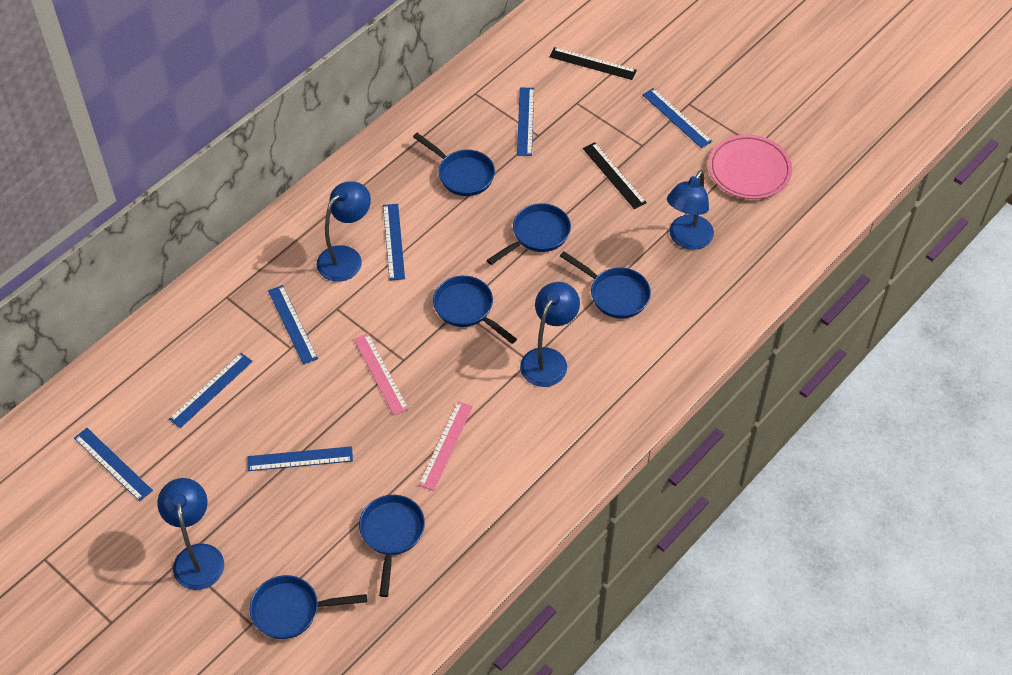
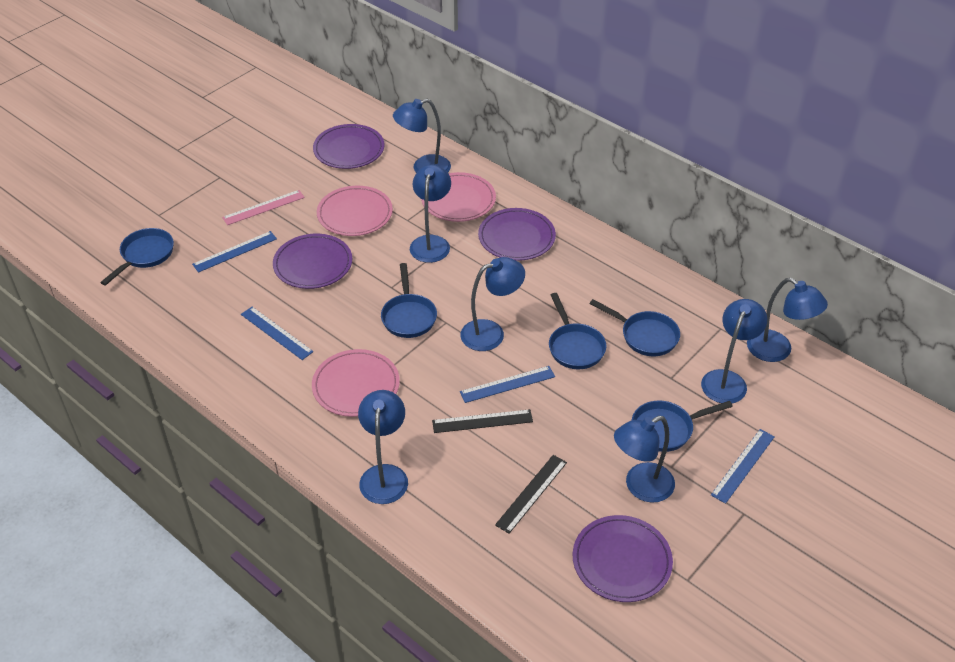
blue lamp: [157,478,224,590] [317,182,371,282] [520,282,580,387] [667,170,714,250] = 4 -> [358,390,408,504] [393,99,451,173] [410,165,451,263] [461,257,525,351] [614,416,675,503] [701,299,767,403] [747,278,828,362] = 7
blue pan: [250,575,367,639] [359,495,425,597] [413,133,495,196] [433,276,517,344] [487,203,571,265] [560,251,651,319] = 6 -> [100,228,174,286] [381,263,437,338] [549,293,607,369] [589,299,680,356] [632,400,733,452] = 5
blue ruler: [74,428,153,501] [169,353,253,428] [247,446,353,471] [268,285,318,364] [383,204,405,281] [517,87,534,156] [642,88,712,148] = 7 -> [192,231,277,273] [241,307,313,360] [460,366,555,403] [711,429,775,504] = 4
pink plate: [708,134,792,199] = 1 -> [312,349,400,417] [317,186,393,236] [421,172,496,222] = 3
pink ruler: [354,333,409,415] [419,401,473,491] = 2 -> [222,190,305,225] = 1
purple plate: none = 0 -> [273,234,352,289] [313,124,384,169] [478,208,556,261] [573,515,673,602] = 4

